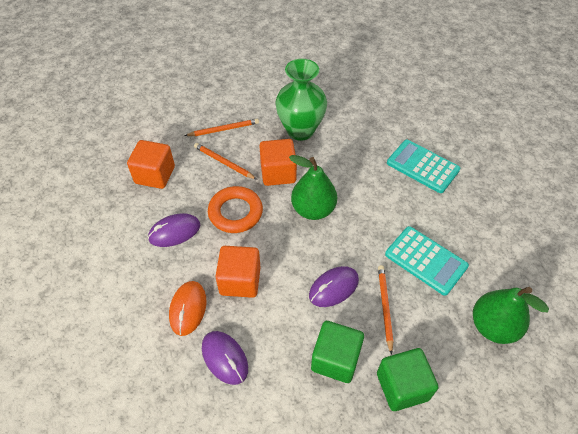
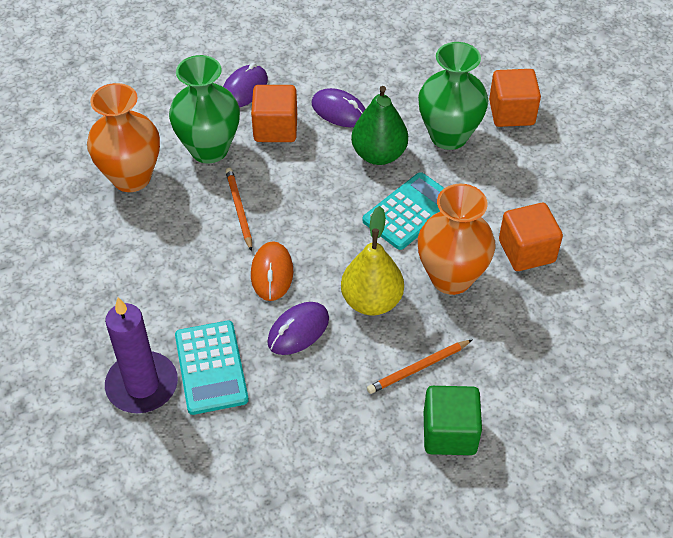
green cube: [311,321,364,383] [377,348,439,411] = 2 -> [424,386,482,455] = 1
green pear: [289,155,337,220] [473,287,549,344] = 2 -> [351,86,408,165] = 1
green vase: [275,59,327,141] = 1 -> [169,55,240,163] [418,42,488,150] = 2
orange pencil: [185,119,259,136] [194,143,257,180] [378,265,393,355] = 3 -> [225,168,252,251] [367,339,473,394] = 2
orange ring: [208,186,263,233] = 1 -> none = 0
orange vase: none = 0 -> [87,83,160,192] [418,184,496,295] = 2
purple candle: none = 0 -> [105,297,178,413] = 1
yellow pear: none = 0 -> [341,206,404,316] = 1

